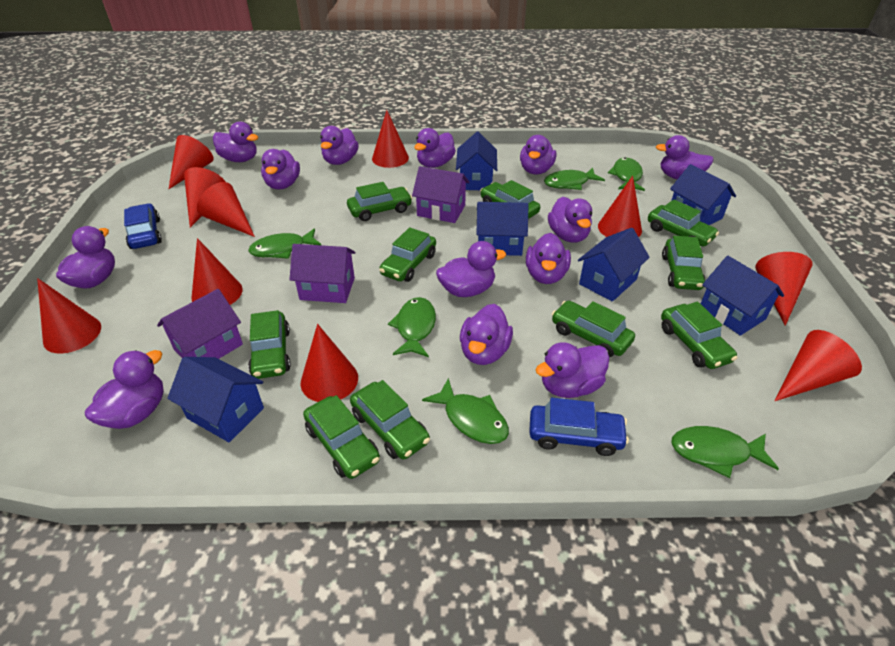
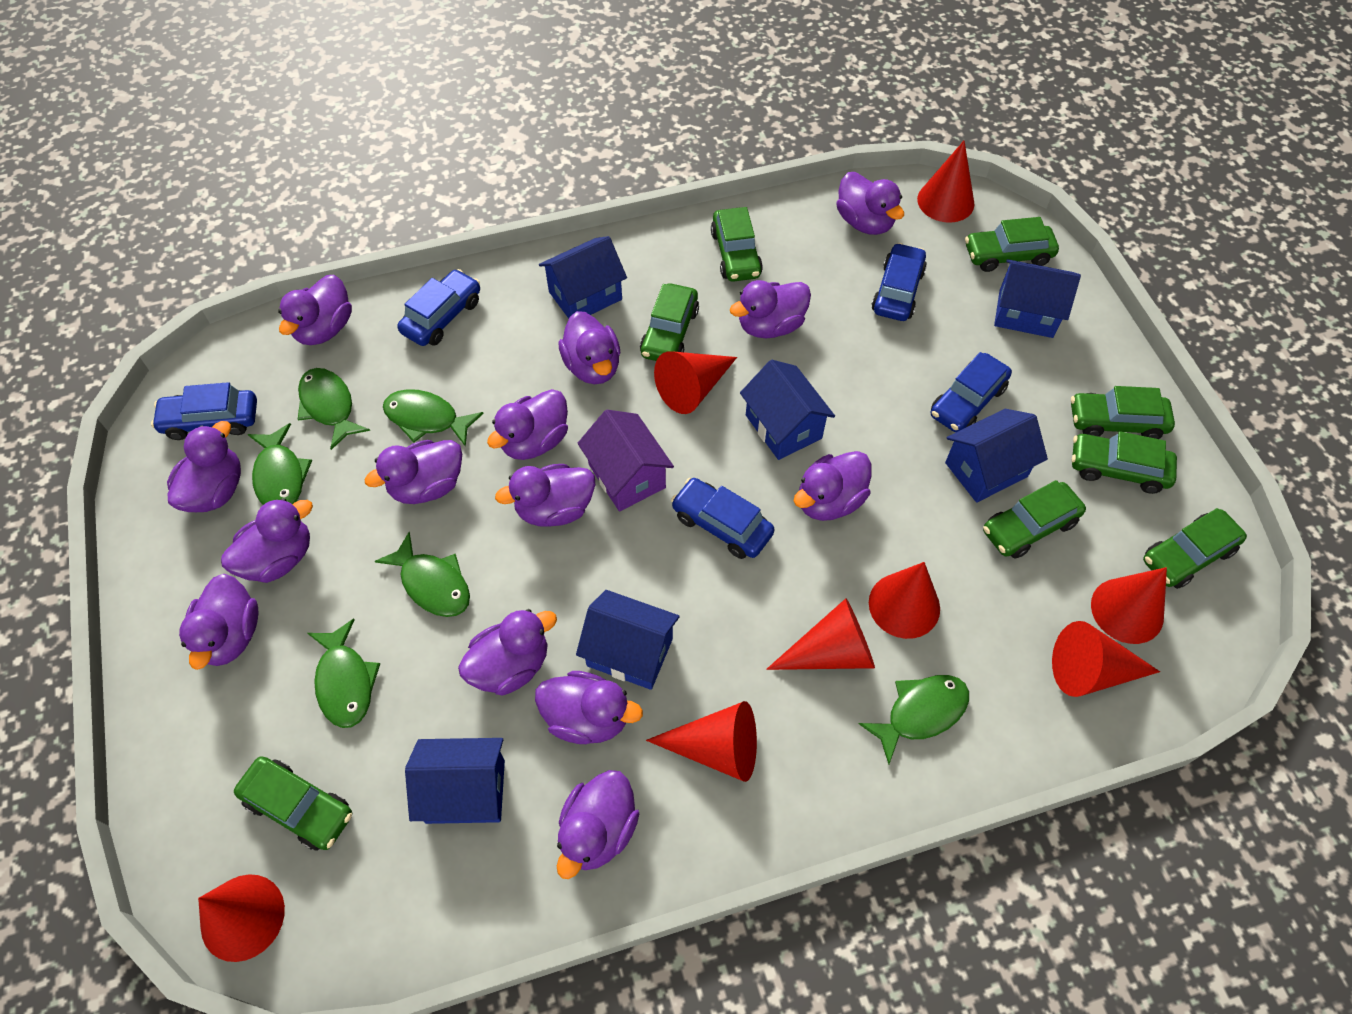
blue car: [124,203,162,249] [529,398,629,456] = 2 -> [151,382,257,440] [397,269,480,346] [671,478,775,559] [871,243,927,321] [931,352,1012,432] = 5
green car: [248,310,291,379] [303,395,380,479] [347,182,412,221] [350,380,430,460] [379,227,436,282] [480,180,540,219] [552,300,635,358] [648,199,719,247] [661,302,738,369] [662,236,705,290] = 10 -> [234,756,352,851] [640,283,699,361] [711,207,763,282] [965,217,1059,272] [983,480,1086,559] [1071,386,1175,439] [1072,431,1177,494] [1143,508,1247,589] = 8
purple duck: [56,226,115,289] [85,350,164,429] [213,122,258,162] [261,149,300,190] [320,126,359,165] [414,128,456,168] [436,241,506,297] [460,304,513,365] [520,135,557,175] [526,233,571,284] [536,342,609,398] [548,197,592,243] [656,135,714,179] = 13 -> [167,421,241,512] [179,574,259,670] [221,498,313,583] [278,275,352,345] [365,440,462,504] [458,609,557,696] [487,389,568,460] [495,464,595,527] [535,671,643,744] [557,770,639,879] [558,311,621,384] [730,280,811,338] [794,451,872,521] [836,172,904,235] = 14
purple house: [157,289,243,359] [289,244,355,303] [412,166,469,223] = 3 -> [578,410,674,511] = 1
red cone: [37,278,101,354] [169,135,214,189] [184,167,225,228] [191,238,242,305] [197,182,255,237] [301,324,358,402] [372,110,409,168] [598,176,642,237] [755,252,813,326] [775,330,862,401] = 10 -> [198,874,285,962] [646,701,757,782] [654,351,737,414] [766,598,875,670] [869,562,940,639] [917,141,974,223] [1052,621,1160,697] [1091,567,1167,644] = 8

